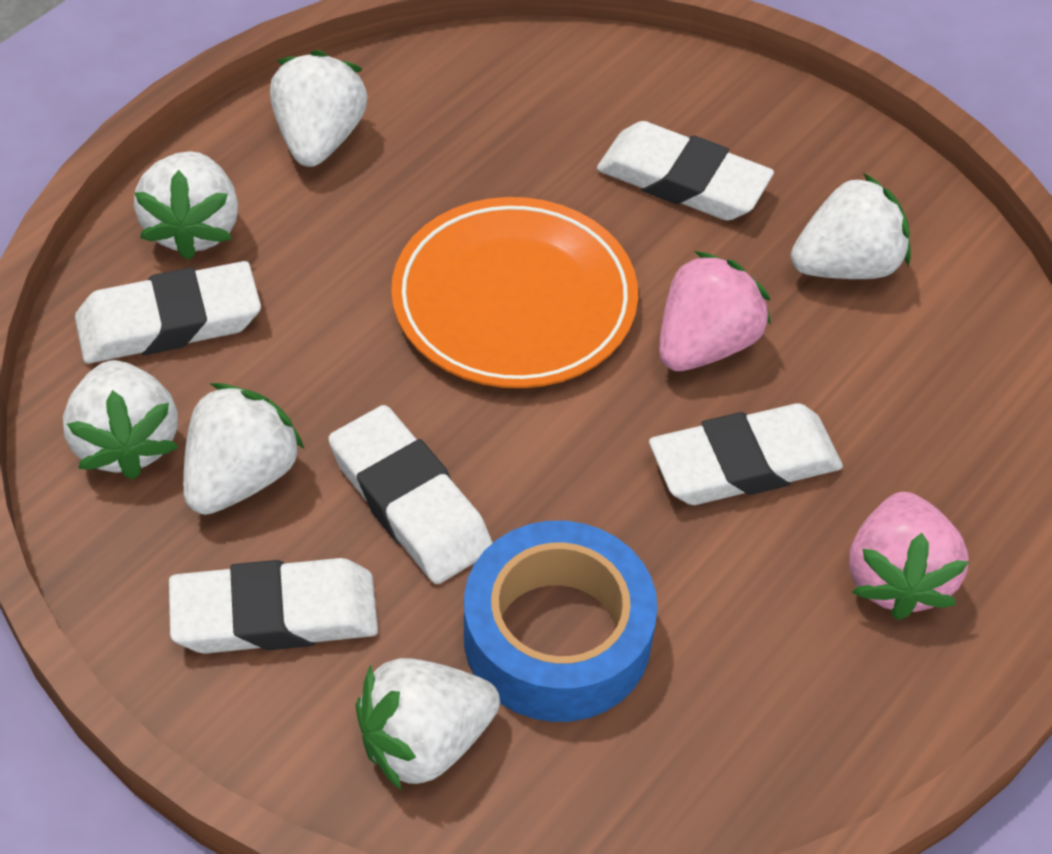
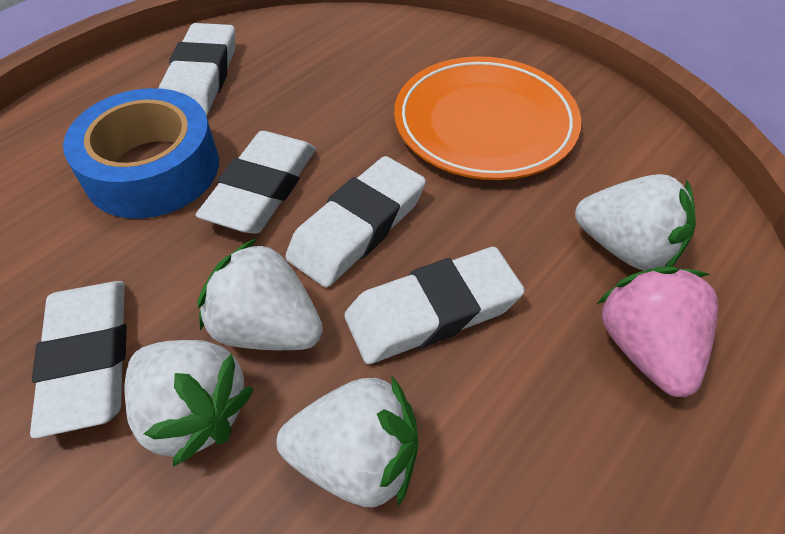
pink strawberry: [659,251,771,371] [849,492,969,620] = 2 -> [597,267,718,397] = 1
white strawberry: [63,360,179,480] [134,151,238,260] [183,383,304,515] [270,50,368,167] [356,658,500,791] [791,173,911,279] = 6 -> [125,340,254,467] [197,238,323,350] [276,376,418,507] [575,174,696,271] = 4

